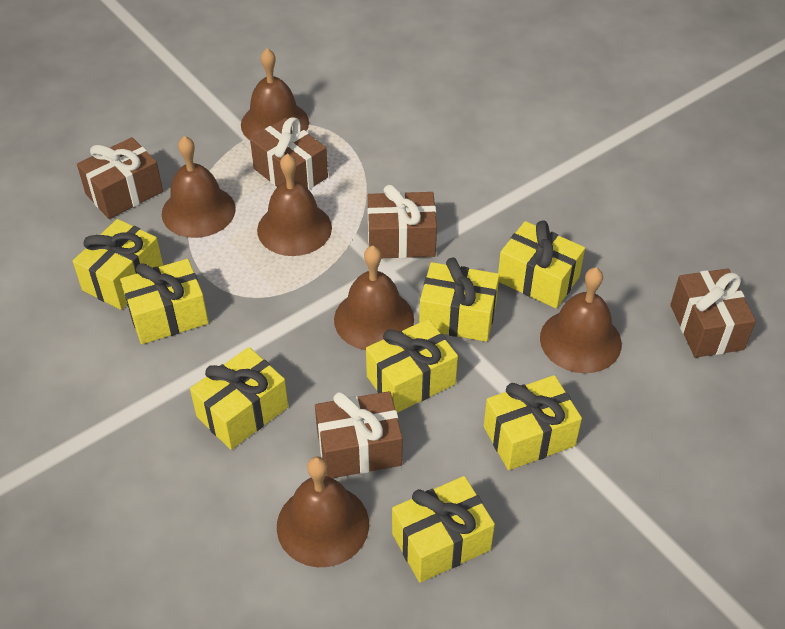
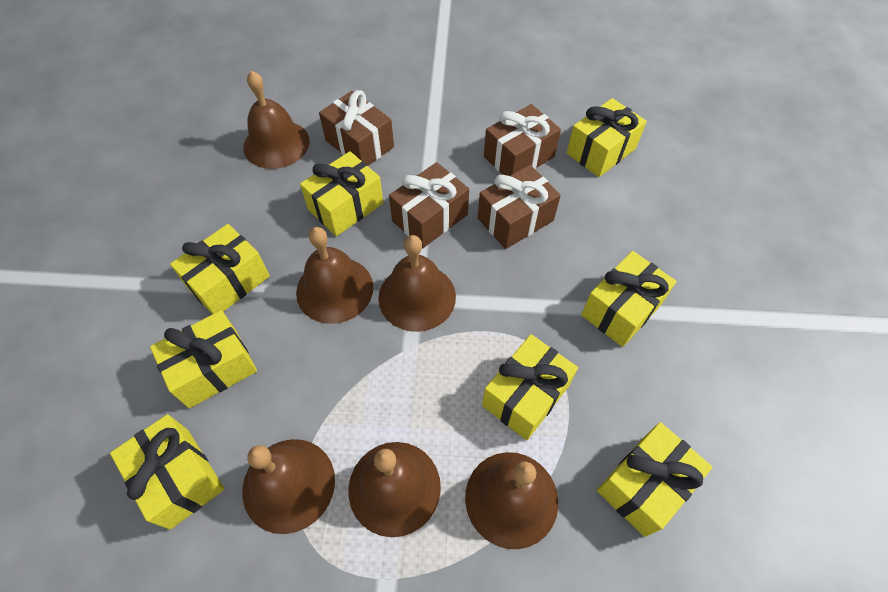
brown gift: [77,137,163,219] [250,117,328,190] [315,391,403,478] [368,185,437,258] [670,268,756,358] = 5 -> [319,90,394,166] [389,162,469,248] [478,165,561,249] [484,104,561,176] = 4

